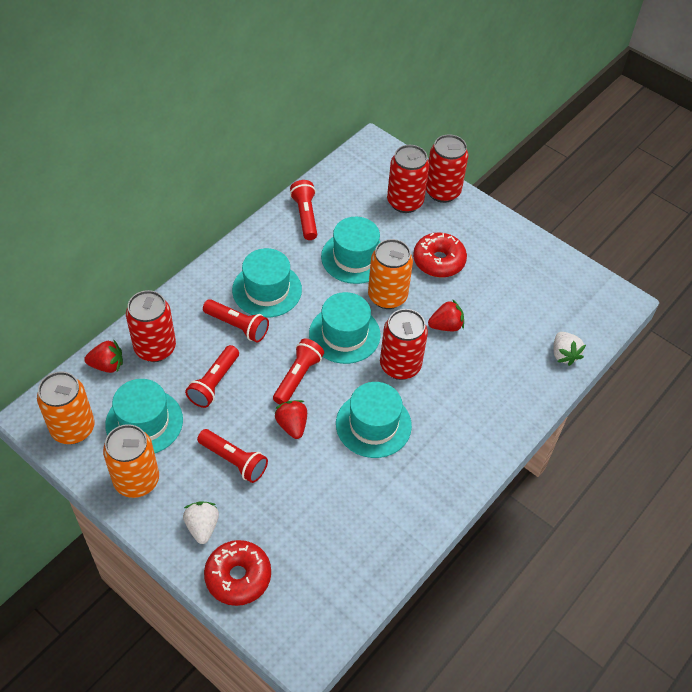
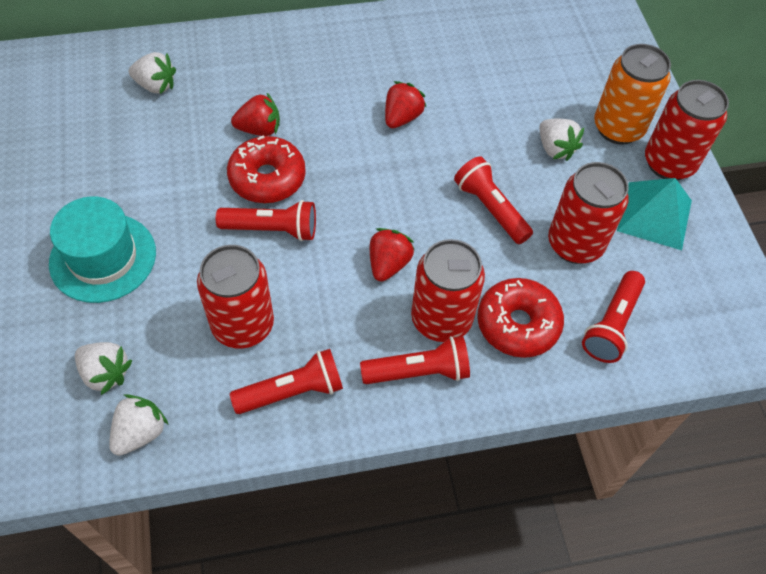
orange can: [37,371,95,444] [103,424,159,498] [368,239,413,309] = 3 -> [594,44,671,145] = 1
turquoise hat: [105,379,183,453] [232,248,302,318] [309,292,381,364] [321,217,381,284] [336,382,412,458] = 5 -> [49,196,156,303] = 1
turquoise pyramid: none = 0 -> [617,178,692,250] = 1
white strawberry: [183,501,219,544] [553,332,586,366] = 2 -> [75,342,133,395] [109,394,169,456] [129,52,176,94] [539,118,584,161] = 4

